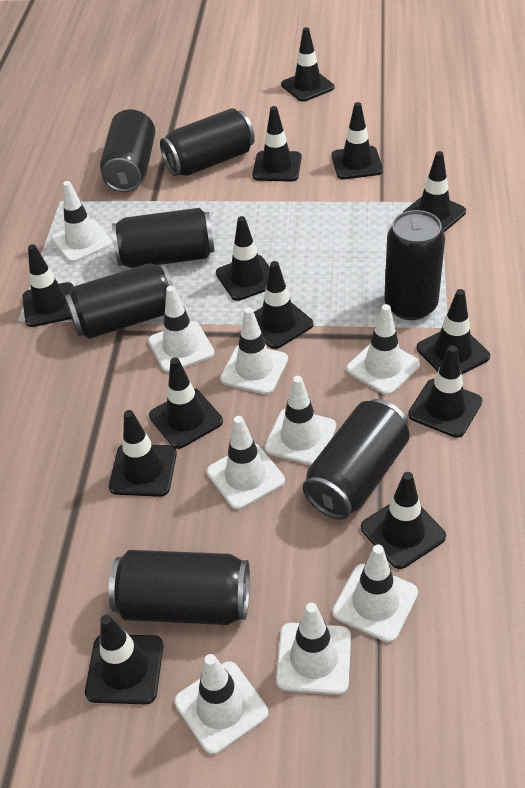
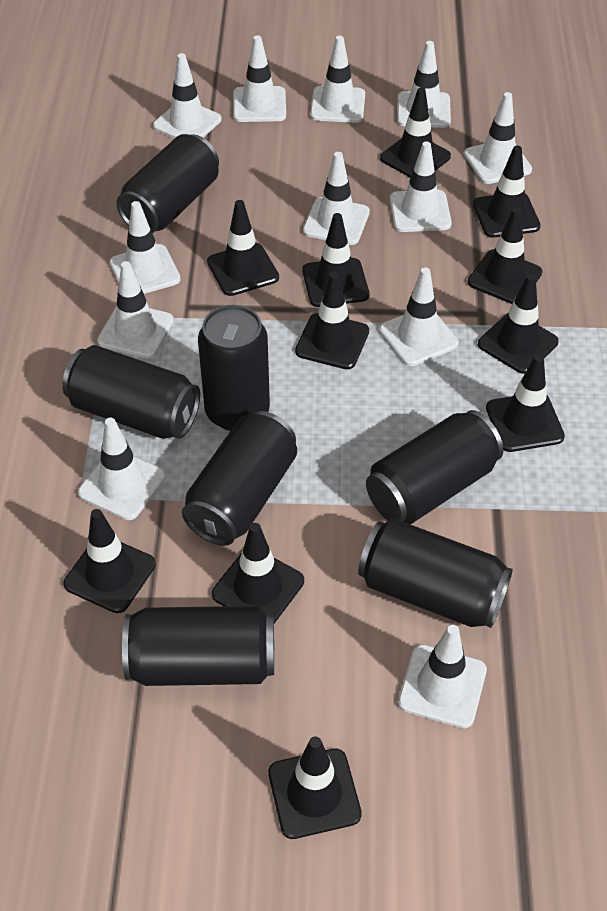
black traffic cone: [22,244,74,327] [85,614,163,704] [109,410,177,497] [149,357,223,449] [216,216,270,301] [252,106,302,182] [254,261,313,349] [281,27,334,102] [331,102,383,179] [361,472,446,569] [403,151,466,232] [408,345,482,438] [416,289,490,374] = 13 -> [63,509,156,613] [207,200,279,296] [212,523,304,624] [268,736,362,839] [295,272,369,369] [302,213,369,307] [380,88,451,178] [468,207,542,304] [473,145,541,238] [478,274,559,374] [486,354,565,452] = 11
white traffic cone: [52,181,112,263] [148,286,214,373] [175,654,268,755] [207,416,285,510] [220,307,288,395] [264,376,336,466] [276,603,351,695] [333,545,418,643] [347,304,420,395] = 9 -> [78,418,166,520] [97,261,174,358] [110,201,181,294] [153,53,222,139] [233,35,286,122] [303,152,370,245] [310,36,365,123] [379,267,458,366] [390,141,452,232] [397,41,451,128] [398,625,487,728] [464,92,532,184] = 12

